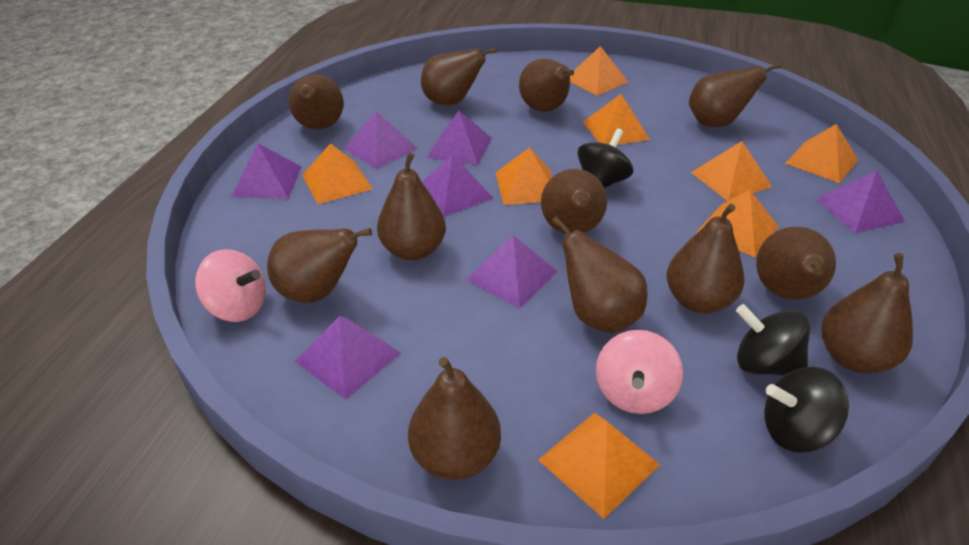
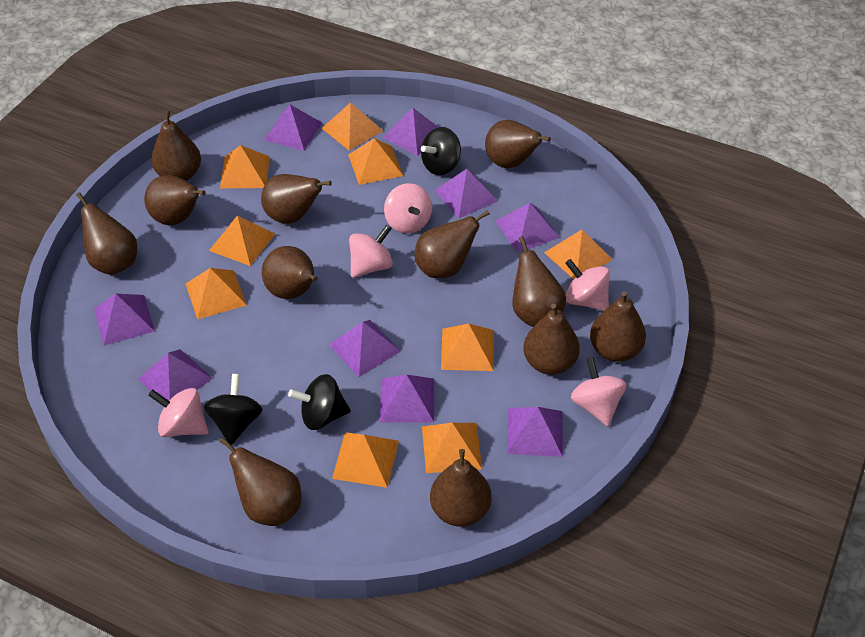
orange pyramid: [302,143,373,204] [496,147,552,205] [538,412,660,519] [570,46,628,96] [583,94,650,145] [691,141,772,201] [696,190,779,257] [785,124,858,183] = 8 -> [186,268,247,319] [209,215,275,266] [220,145,270,188] [322,102,383,151] [332,432,399,488] [348,138,403,185] [422,423,482,473] [441,324,494,371] [544,229,613,279] = 9
pink spinning top: [195,249,266,322] [596,330,683,414] = 2 -> [148,388,209,437] [349,224,393,278] [384,183,432,234] [565,259,610,311] [571,357,626,426] = 5
purple pyramid: [231,143,301,199] [294,316,401,400] [344,111,418,169] [422,154,493,217] [427,111,492,165] [466,235,558,308] [816,171,905,233] = 7 -> [94,294,155,346] [138,349,213,400] [264,105,322,151] [329,320,401,377] [380,375,434,423] [382,108,439,156] [434,169,498,218] [495,203,560,253] [507,407,563,457] = 9

